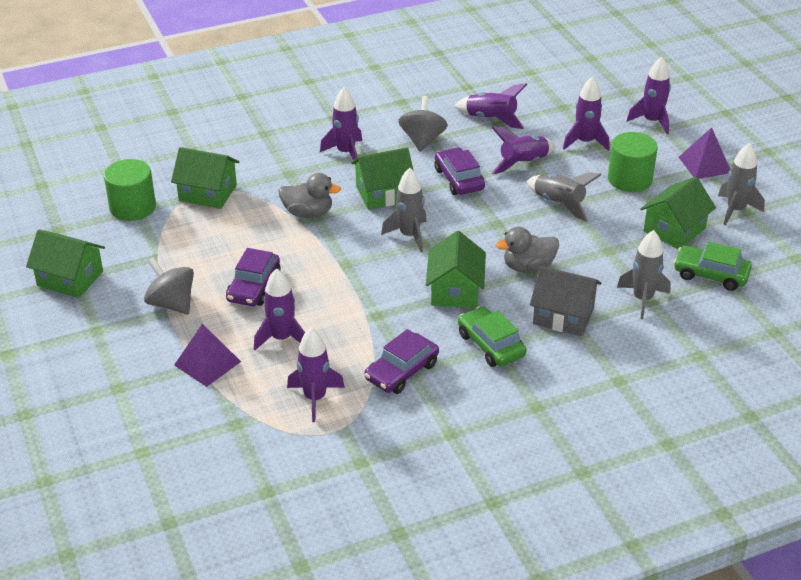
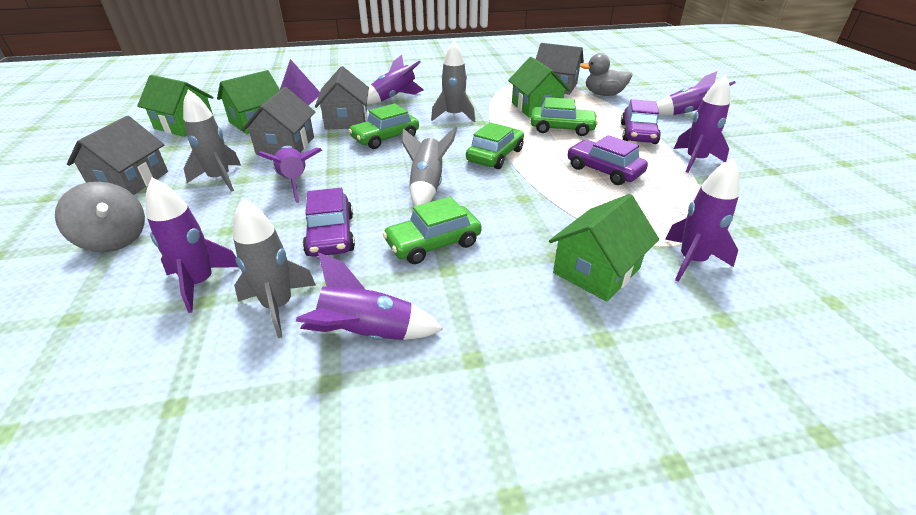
green car: [458,306,527,367] [674,242,752,291] = 2 -> [348,104,419,149] [383,197,482,264] [466,122,524,169] [530,97,598,136] = 4
green cylinder: [104,159,156,221] [608,132,658,192] = 2 -> none = 0
green house: [26,229,105,298] [171,147,239,209] [351,147,414,210] [426,231,486,308] [640,176,716,249] = 5 -> [137,75,214,137] [217,70,280,134] [508,57,570,118] [549,194,659,301] = 4
grey duck: [279,173,341,218] [496,227,559,273] = 2 -> [580,53,632,96] = 1
grey house: [530,266,601,336] = 1 -> [67,116,168,195] [242,87,315,156] [315,66,369,130] [536,43,584,95] = 4
grey spinning top: [144,257,194,314] [398,96,448,152] = 2 -> [55,182,145,252] = 1
purple pyramid: [174,323,241,387] [679,127,730,179] = 2 -> [280,59,320,106] = 1

